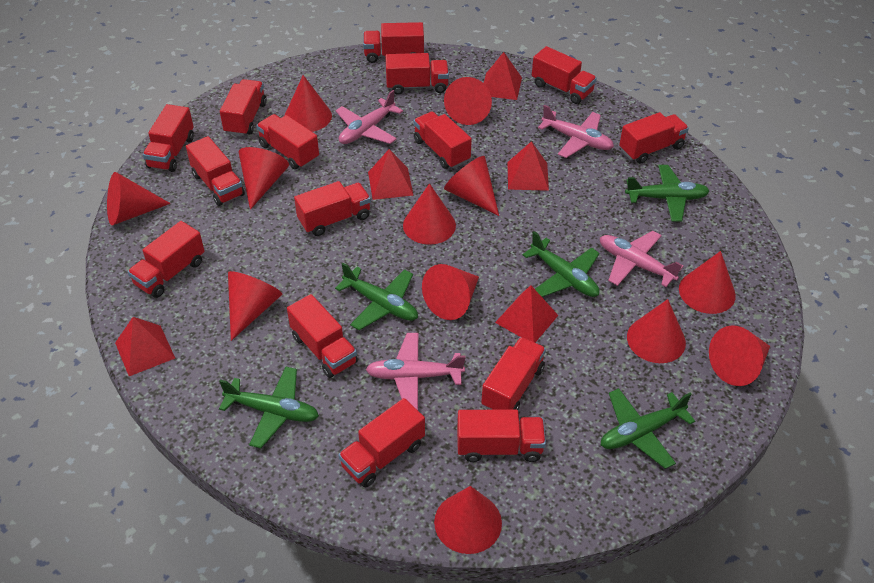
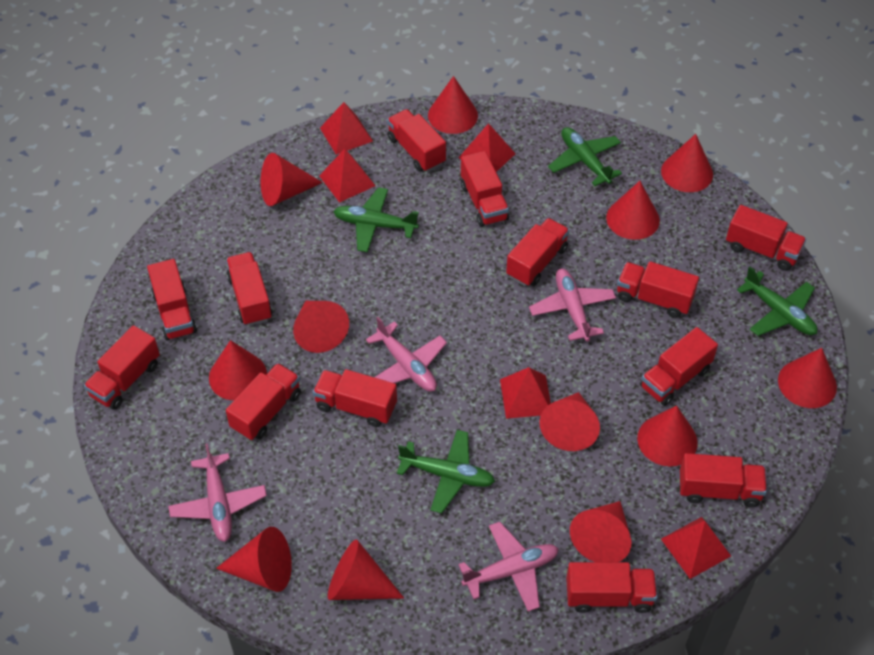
green plane: [219,367,319,448] [335,263,418,330] [522,231,600,297] [601,388,695,469] [625,165,710,222] = 5 -> [333,187,419,252] [397,430,495,513] [548,127,622,186] [737,266,818,336] = 4
red truck: [128,221,205,298] [143,104,194,172] [186,136,245,206] [220,79,267,136] [256,114,319,169] [287,294,358,378] [294,181,371,236] [338,398,425,487] [363,22,424,63] [385,53,449,95] [414,111,472,169] [457,410,546,462] [481,337,546,410] [532,46,597,104] [619,112,689,164] = 15 -> [84,325,160,410] [147,259,197,340] [226,252,273,326] [226,363,301,441] [313,369,397,427] [387,109,446,172] [461,151,509,227] [506,218,569,286] [566,562,657,613] [617,261,699,318] [640,327,718,406] [680,453,767,507] [726,205,806,271] = 13

